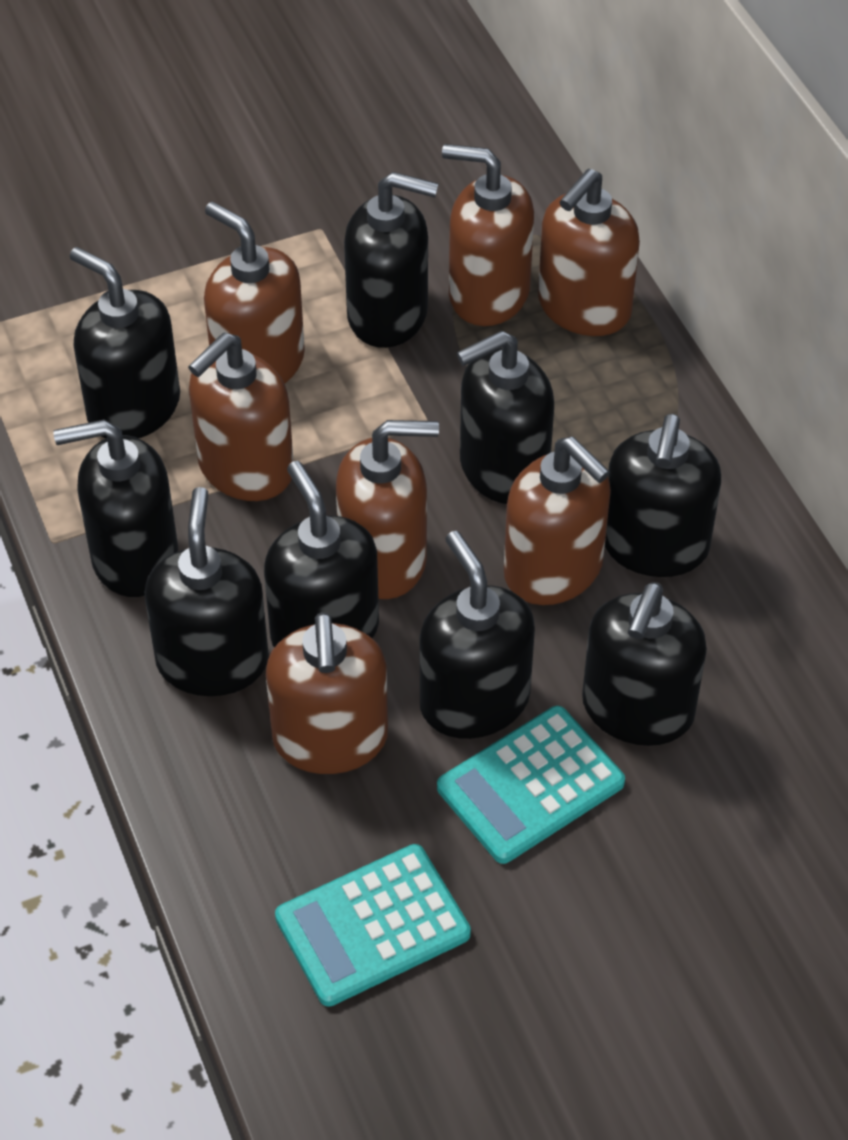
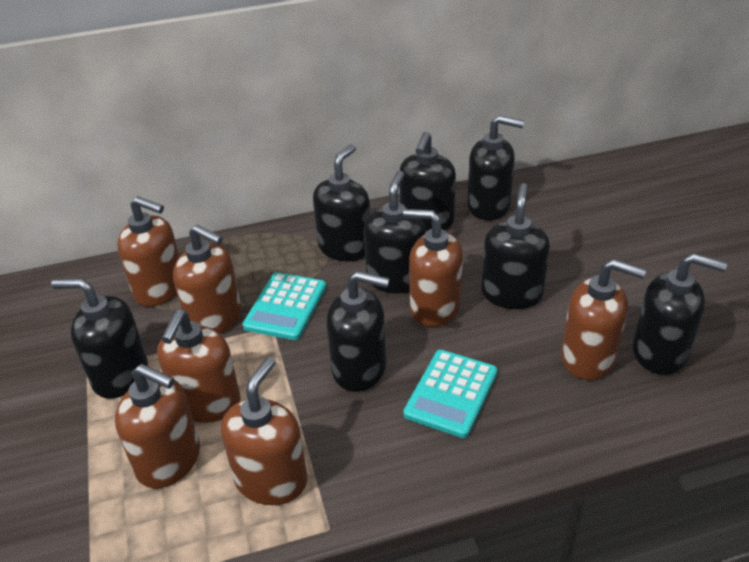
black soap dispenser: [53,420,178,597] [70,247,180,439] [145,487,269,696] [264,461,379,648] [344,172,439,348] [420,531,535,739] [457,330,554,504] [582,582,707,746] [605,414,721,577] = 9 -> [51,278,148,399] [313,144,370,261] [326,271,389,392] [364,171,426,293] [399,132,456,232] [467,115,524,220] [481,183,550,309] [633,253,727,375] = 8

